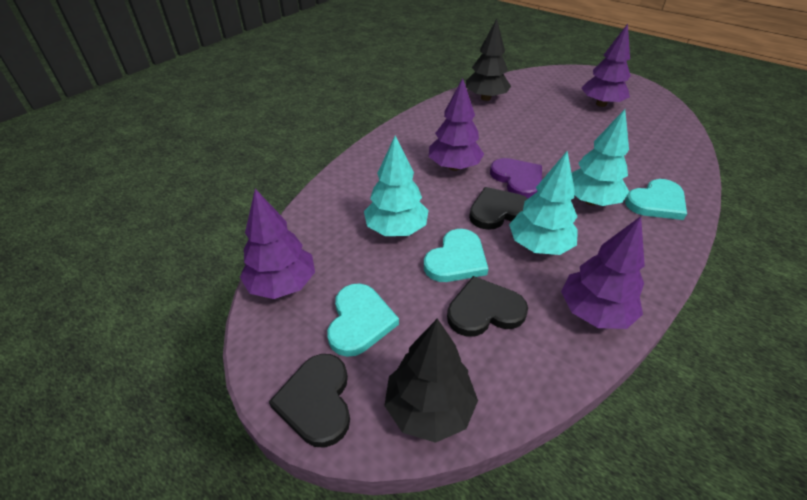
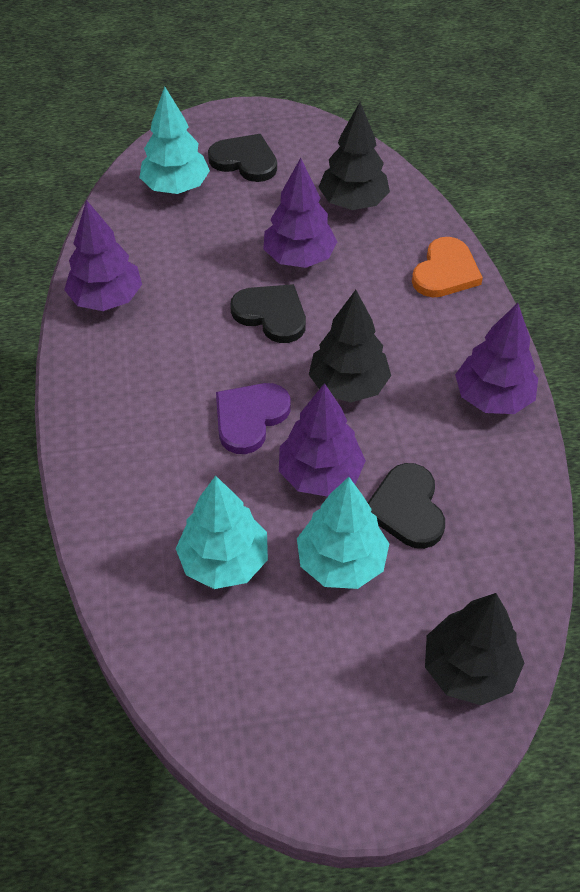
black tree: [384,318,478,443] [466,19,511,101] = 2 -> [309,290,391,403] [318,102,390,210] [425,593,524,705] = 3
orange heart: none = 0 -> [412,237,483,297] = 1
turquoise heart: [327,283,399,357] [424,229,488,282] [625,179,687,220] = 3 -> none = 0

